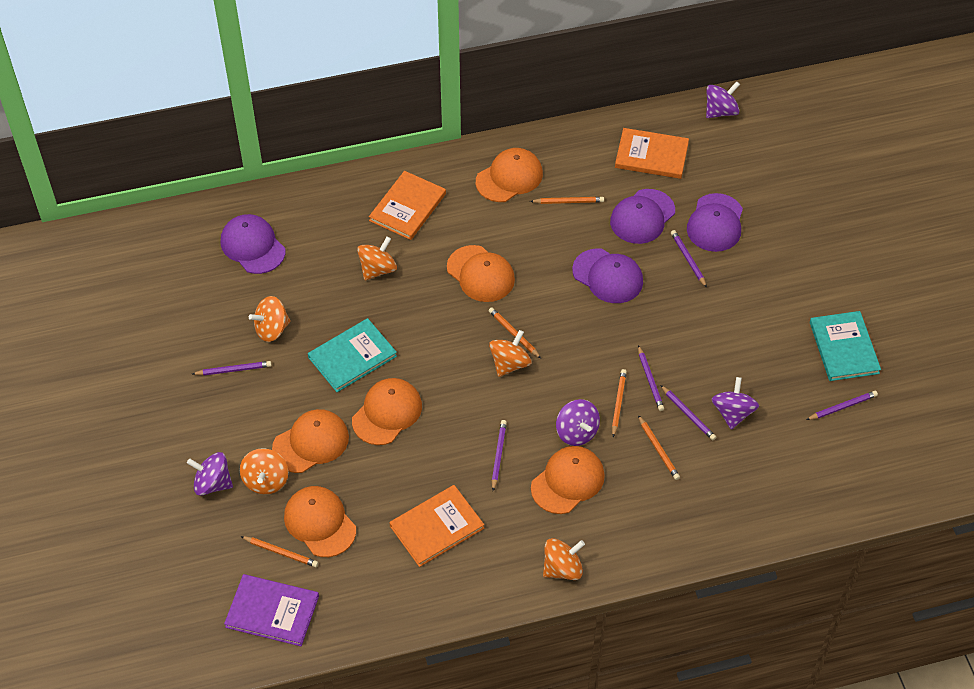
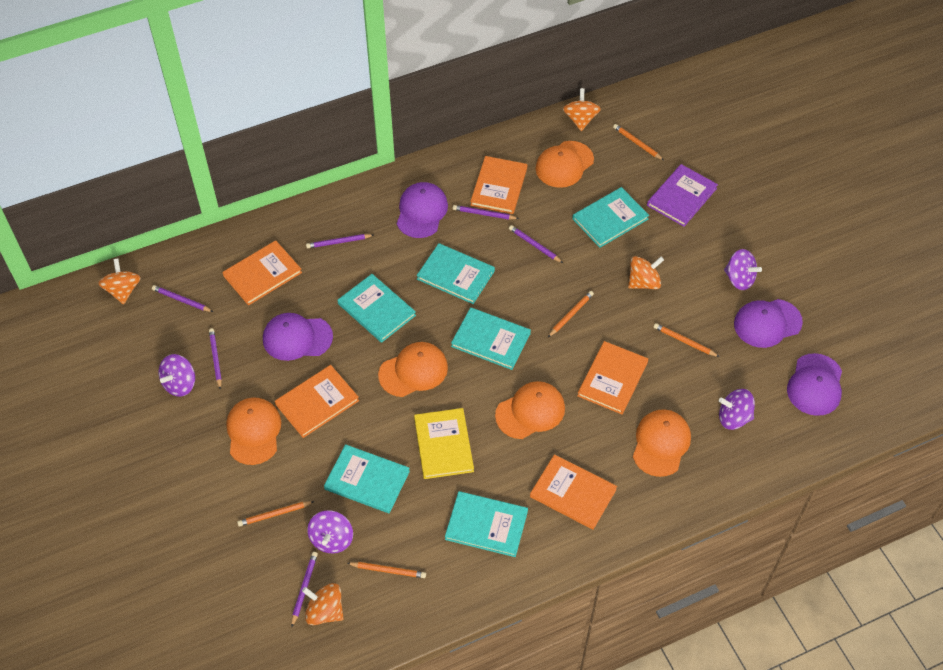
orange book: [369,171,446,240] [389,485,484,567] [615,128,689,179] = 3 -> [222,240,302,305] [275,365,359,438] [470,156,527,214] [530,454,617,530] [577,341,648,414] = 5
orange cap: [272,409,349,473] [284,486,356,557] [352,378,422,445] [447,245,515,302] [476,148,543,202] [531,446,605,514] = 6 -> [226,397,281,465] [378,342,448,397] [495,381,565,439] [535,141,594,188] [633,409,691,477] = 5
orange spinning top: [240,448,288,494] [249,296,291,342] [357,236,397,280] [489,330,531,377] [543,538,585,580] = 5 -> [98,258,141,304] [302,583,344,625] [563,88,601,131] [628,256,664,289] = 4
turquoise book: [308,318,397,392] [810,311,881,381] = 2 -> [324,444,410,513] [337,274,416,343] [417,243,495,304] [445,491,528,557] [451,307,531,370] [572,187,649,248] = 6
yellow book: none = 0 -> [414,408,474,479] = 1

